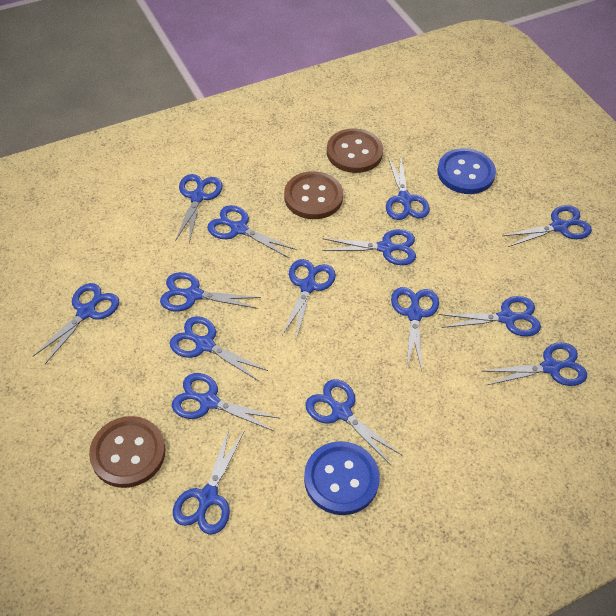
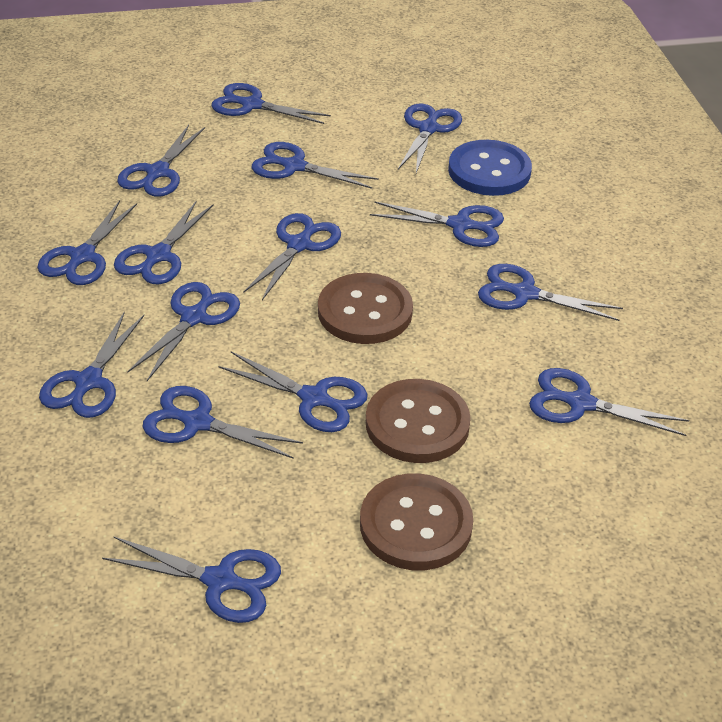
blue button: [304,441,380,515] [437,148,496,194] = 2 -> [448,140,532,196] = 1

